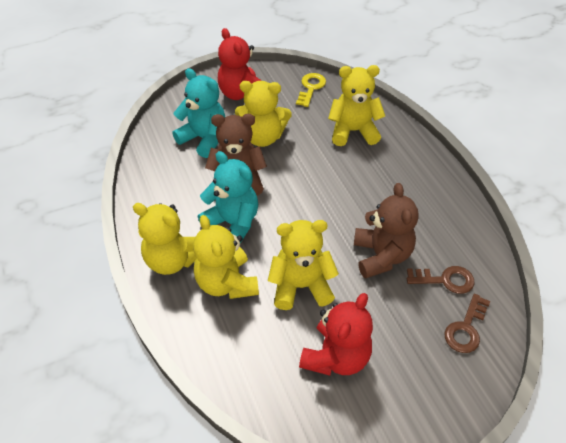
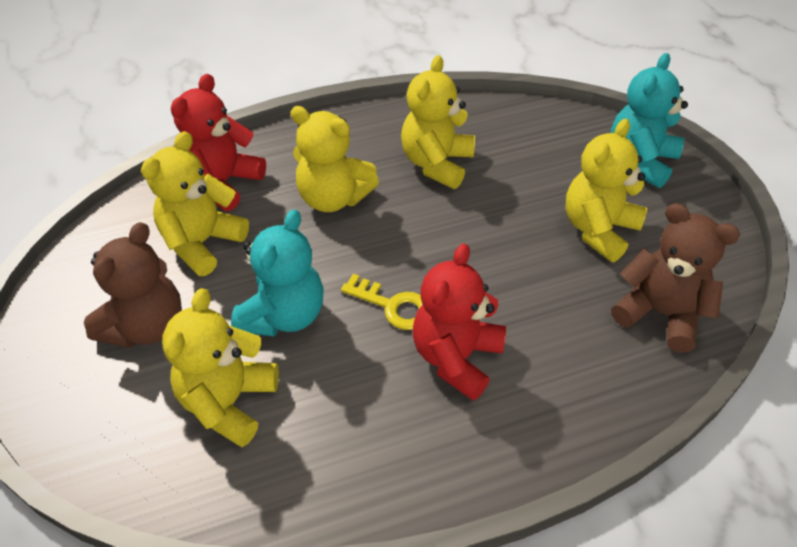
brown key: [407,266,474,294] [444,294,490,353] = 2 -> none = 0

